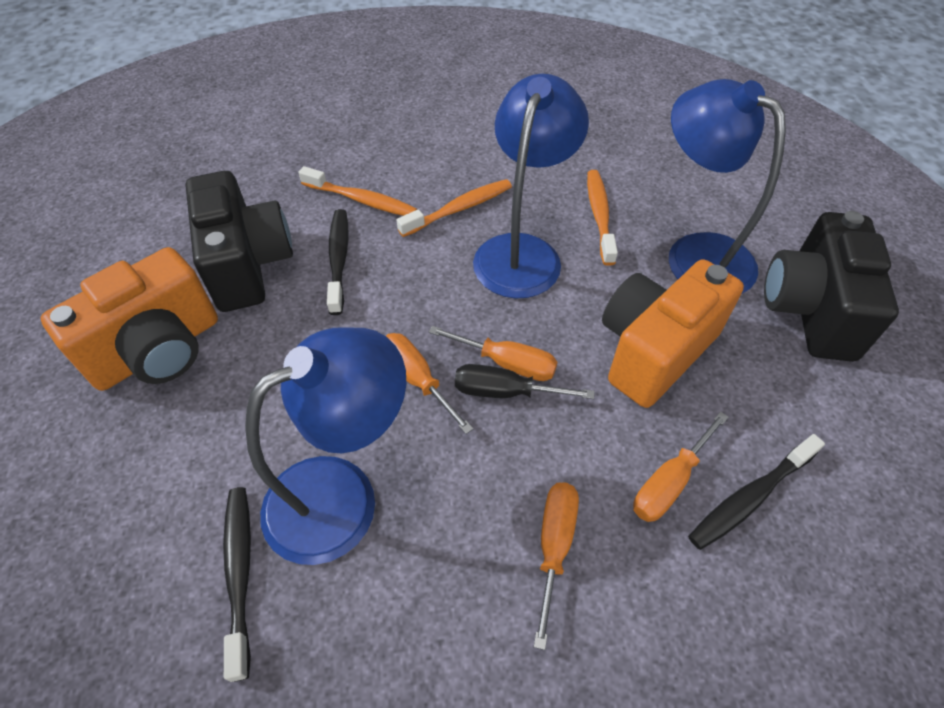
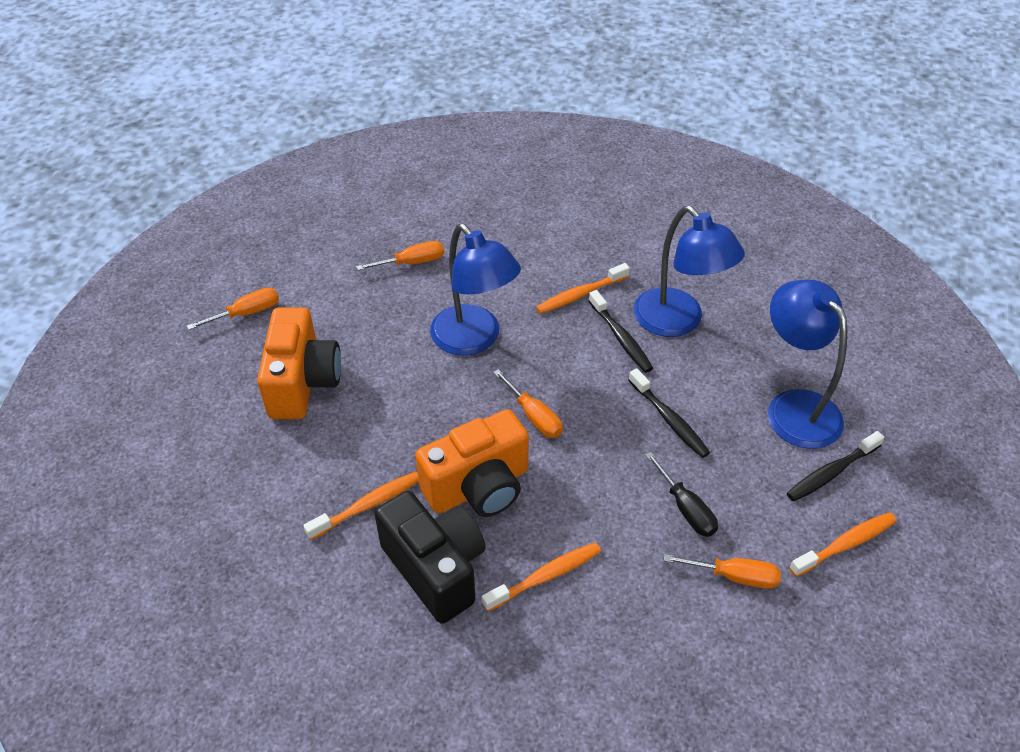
black camera: [185,171,293,312] [764,211,899,362] = 2 -> [374,491,486,624] = 1
orange toothbrush: [298,166,417,216] [397,179,512,237] [587,170,618,266] = 3 -> [303,472,419,540] [482,542,601,612] [536,263,630,314] [789,512,897,577] = 4

